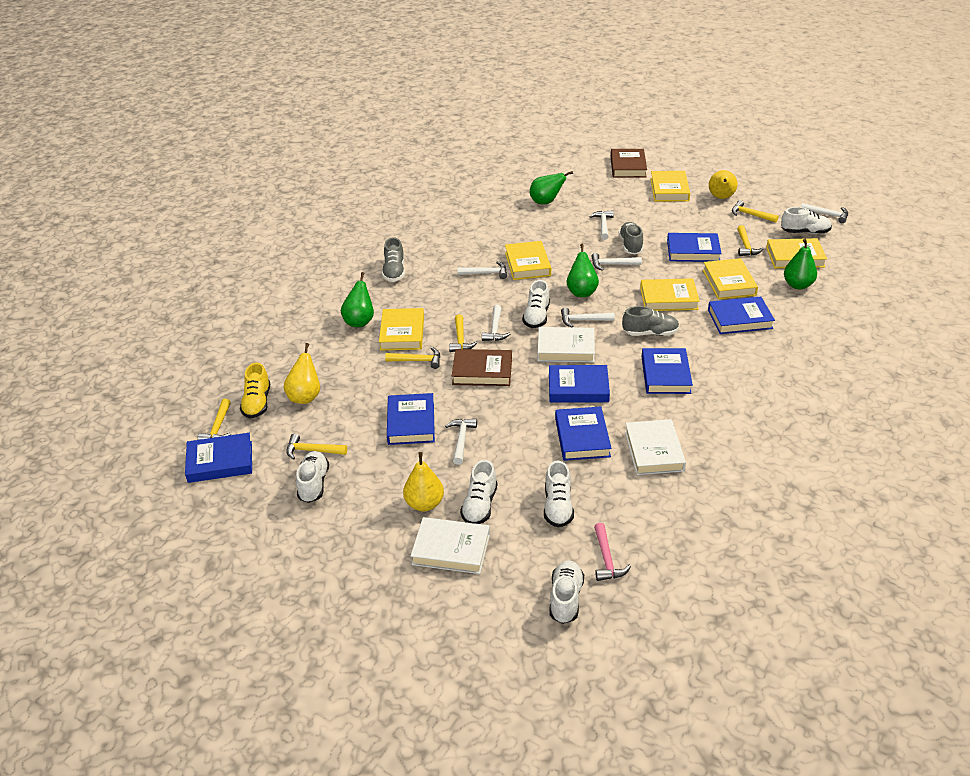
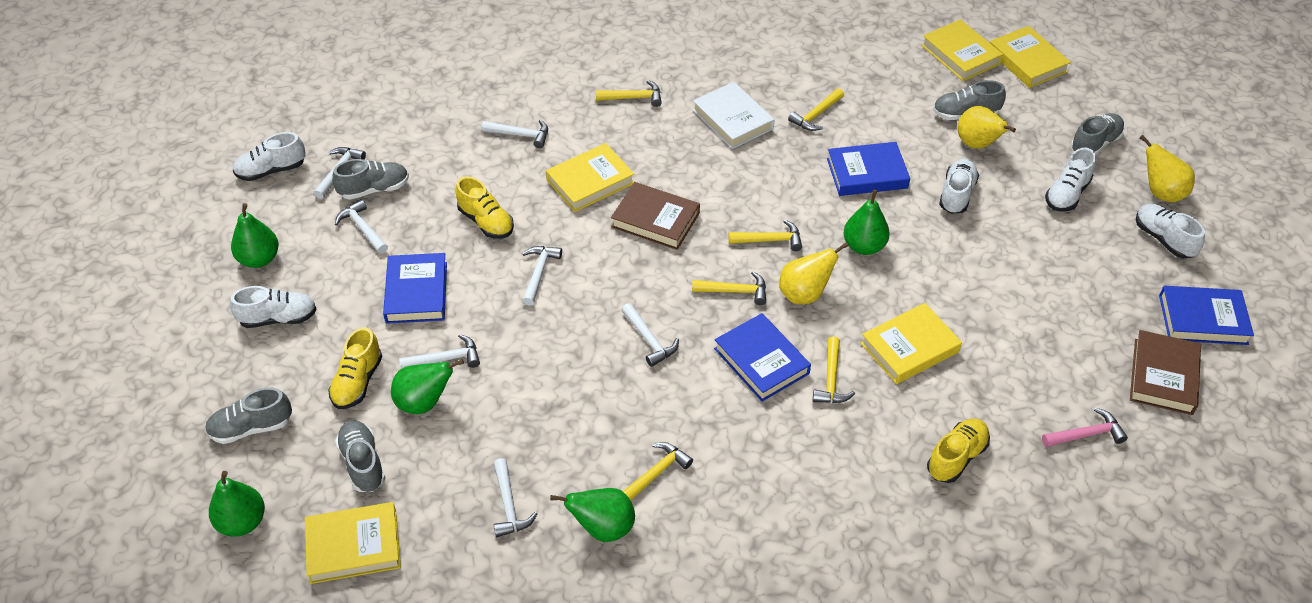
blue book: [185,433,252,483] [387,393,435,445] [549,365,610,402] [555,407,612,461] [642,348,693,394] [667,233,722,262] [708,297,775,334] = 7 -> [383,253,447,324] [714,313,811,402] [827,142,910,196] [1159,286,1254,345] = 4
green pear: [341,272,374,327] [530,171,573,204] [567,244,599,297] [784,239,817,289] = 4 -> [209,471,265,537] [231,203,279,268] [391,359,464,414] [550,488,635,542] [843,190,890,255] = 5
grey shoe: [382,237,405,282] [619,222,643,254] [622,306,679,336] = 3 -> [205,388,292,444] [332,159,409,200] [335,420,386,492] [933,80,1006,120] [1071,113,1125,155] = 5
white book: [411,517,490,574] [538,327,595,362] [625,419,686,475] = 3 -> [693,82,774,149] = 1
white shoe: [296,451,329,503] [460,460,497,524] [522,280,550,328] [544,461,574,528] [549,560,584,624] [781,207,832,234] = 6 -> [230,286,316,328] [233,132,306,181] [939,159,979,214] [1045,148,1096,212] [1136,204,1205,258] = 5
yellow book: [379,308,424,351] [505,241,551,280] [640,278,700,311] [651,171,690,201] [703,258,758,299] [766,238,827,268] = 6 -> [305,502,401,584] [546,143,634,212] [861,303,962,384] [921,19,1003,81] [990,26,1071,88] = 5
yellow shoe: [240,362,270,418] = 1 -> [328,327,382,409] [455,176,514,239] [927,419,990,483] = 3

